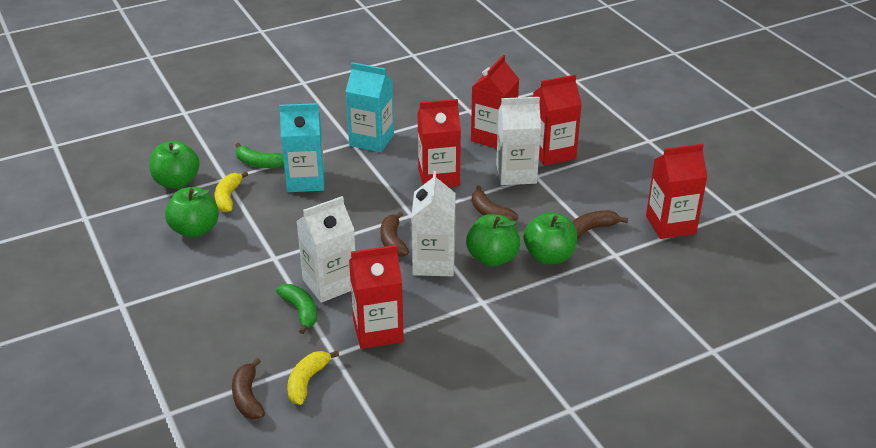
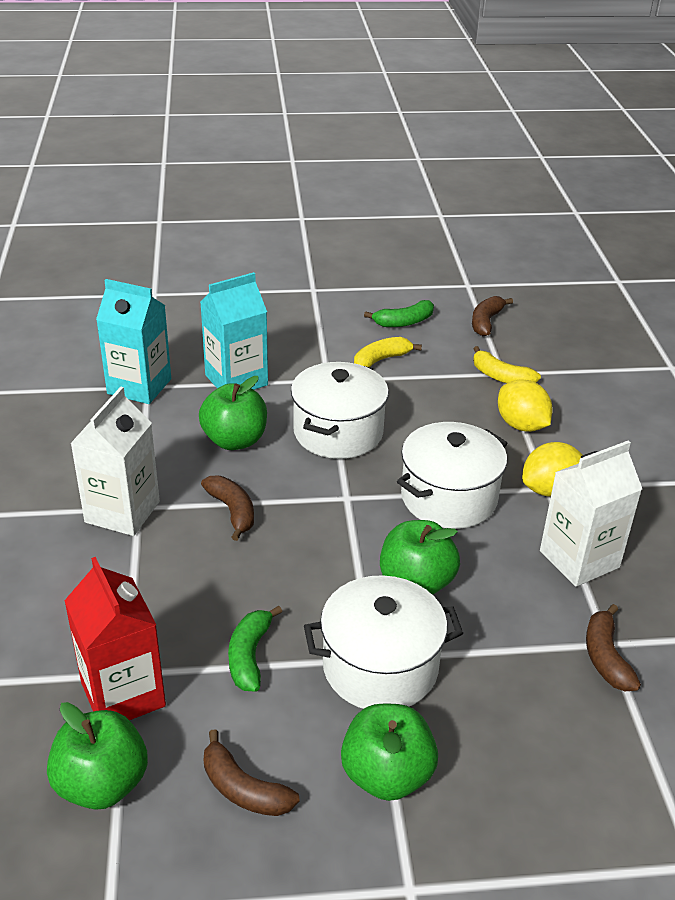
red carton: [349,245,404,349] [417,99,461,187] [471,55,519,149] [533,75,582,166] [646,144,708,239] = 5 -> [64,557,166,720] = 1
white carton: [296,196,355,303] [411,171,456,276] [496,97,541,185] = 3 -> [70,387,160,536] [540,441,642,587] = 2
white pot: none = 0 -> [291,362,389,459] [304,575,463,709] [397,422,507,529] = 3
yellow lemon: none = 0 -> [498,379,553,432] [522,442,583,496] = 2

